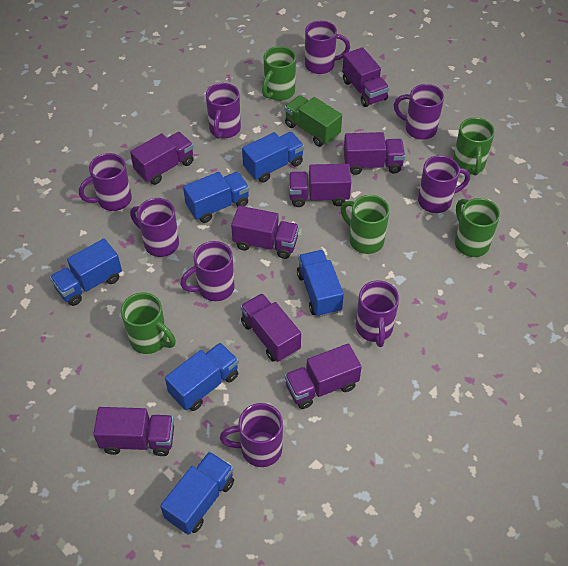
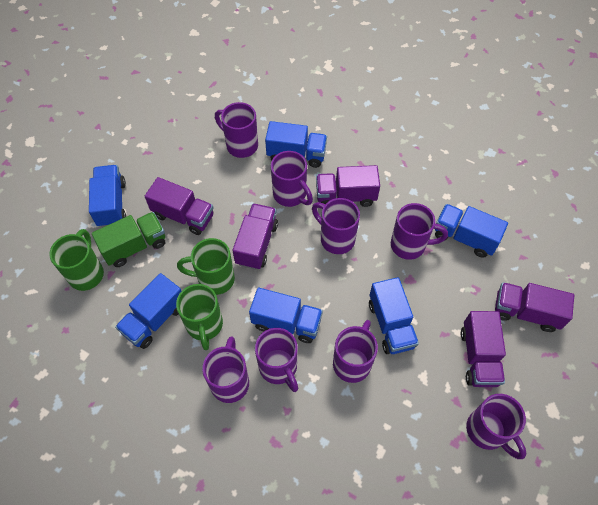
green mug: [121,292,176,354] [262,46,296,101] [341,195,390,254] [453,117,495,176] [455,198,500,257] = 5 -> [49,229,104,291] [176,284,223,350] [177,238,235,295] = 3
purple mug: [79,153,132,211] [130,198,179,257] [180,241,235,301] [206,83,241,139] [220,403,283,467] [305,21,350,74] [356,281,399,347] [394,84,444,140] [418,155,470,213] = 9 -> [202,336,249,403] [215,102,258,158] [255,328,299,392] [271,151,313,207] [312,198,360,254] [333,320,378,383] [391,203,448,260] [466,394,526,459] = 8
purple truck: [93,407,174,456] [130,132,194,185] [231,206,299,259] [240,293,301,362] [285,344,362,409] [289,164,351,207] [342,47,389,107] [344,132,405,175] = 8 -> [145,177,213,235] [232,203,278,270] [316,165,380,207] [461,311,506,387] [495,282,574,332] = 5

